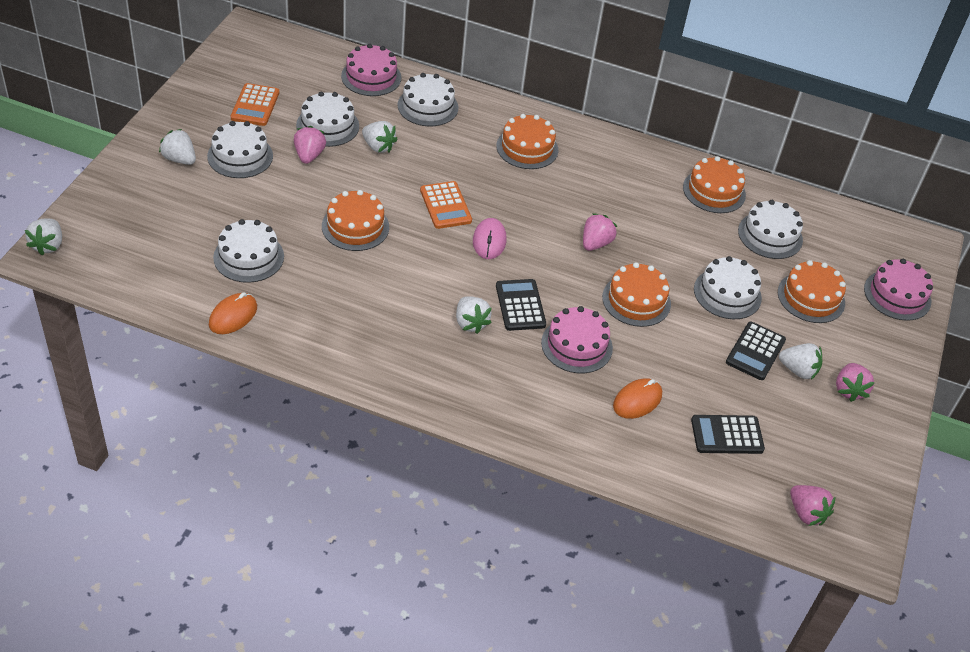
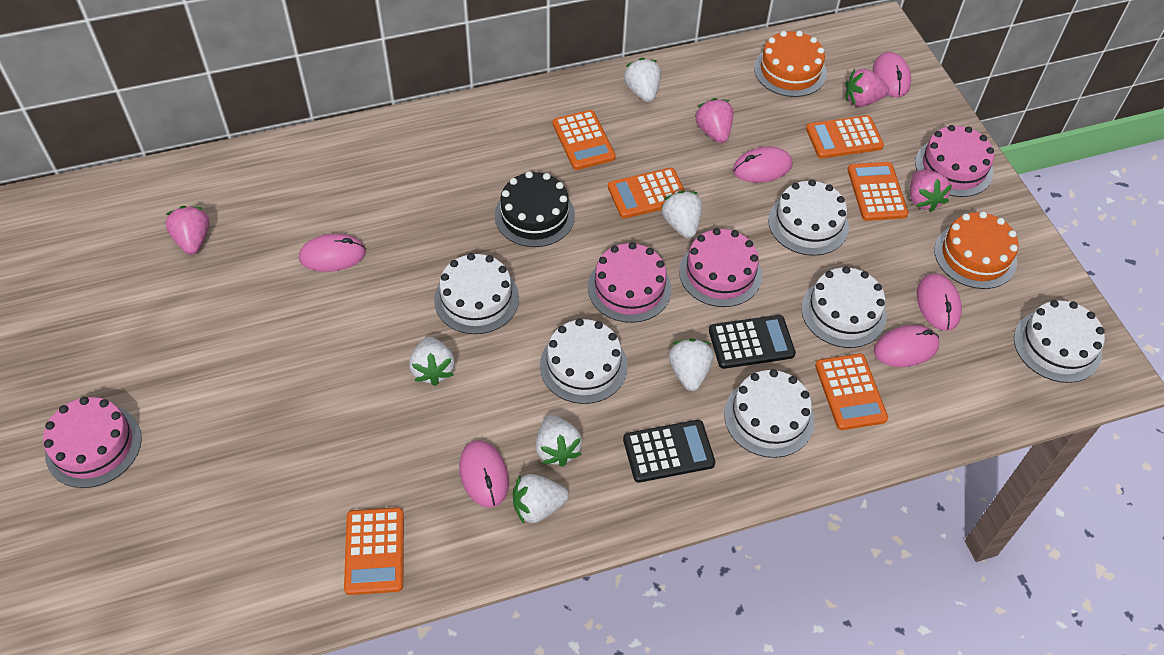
black cake: none = 0 -> [495,171,575,247] = 1
black calculator: [496,279,546,331] [691,415,765,454] [726,322,786,380] = 3 -> [623,420,715,483] [709,315,796,369] = 2
orange cake: [322,190,389,251] [496,114,558,169] [602,262,671,327] [683,156,746,213] [778,260,846,323] = 5 -> [754,31,827,97] [934,211,1019,289] = 2
orange calculator: [231,83,279,126] [420,181,472,229] = 2 -> [344,507,404,595] [552,110,616,170] [608,168,685,218] [806,115,884,159] [815,354,888,430] [847,162,909,221] = 6
orange mouse: [209,292,257,334] [613,378,662,419] = 2 -> none = 0
pink cake: [341,44,401,96] [541,306,613,373] [864,259,933,321] = 3 -> [43,397,142,488] [588,242,671,323] [679,228,762,307] [915,125,994,197] = 4
pink mouse: [473,218,506,259] = 1 -> [299,234,366,272] [459,440,509,508] [733,146,792,183] [873,52,911,97] [874,325,940,367] [917,273,962,331] = 6
white strawberry: [25,219,62,256] [159,129,196,165] [362,121,398,153] [456,296,492,334] [779,343,822,380] = 5 -> [409,337,455,386] [513,474,569,523] [536,415,582,467] [624,58,661,102] [661,191,702,238] [669,339,714,391] = 6

